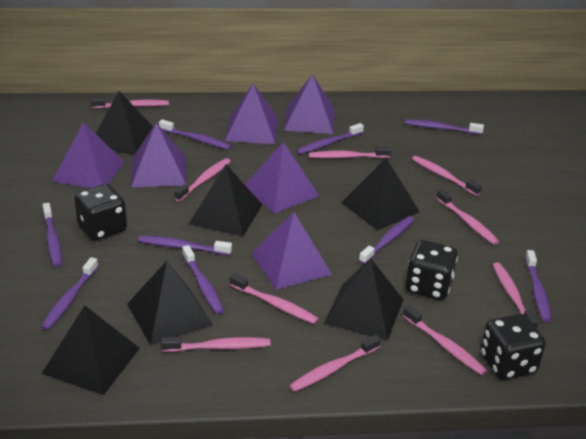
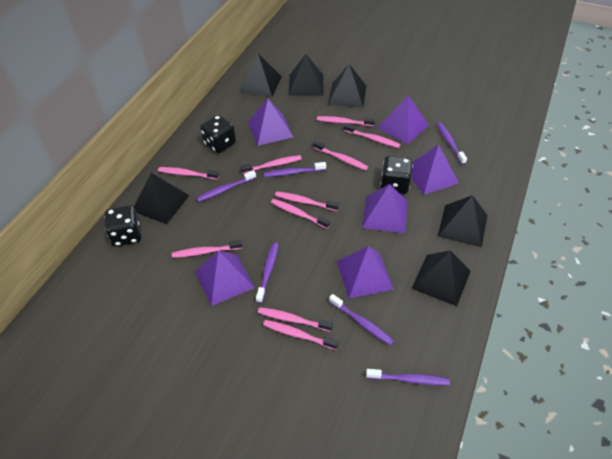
purple toothbrush: [41,257,98,330] [43,203,62,267] [138,236,232,255] [159,119,231,150] [182,245,224,315] [296,123,364,155] [359,216,414,264] [405,120,484,135] [525,250,551,323] = 9 -> [197,170,256,202] [256,242,279,303] [264,162,326,177] [329,294,394,345] [366,369,450,385] [437,123,467,164] = 6

